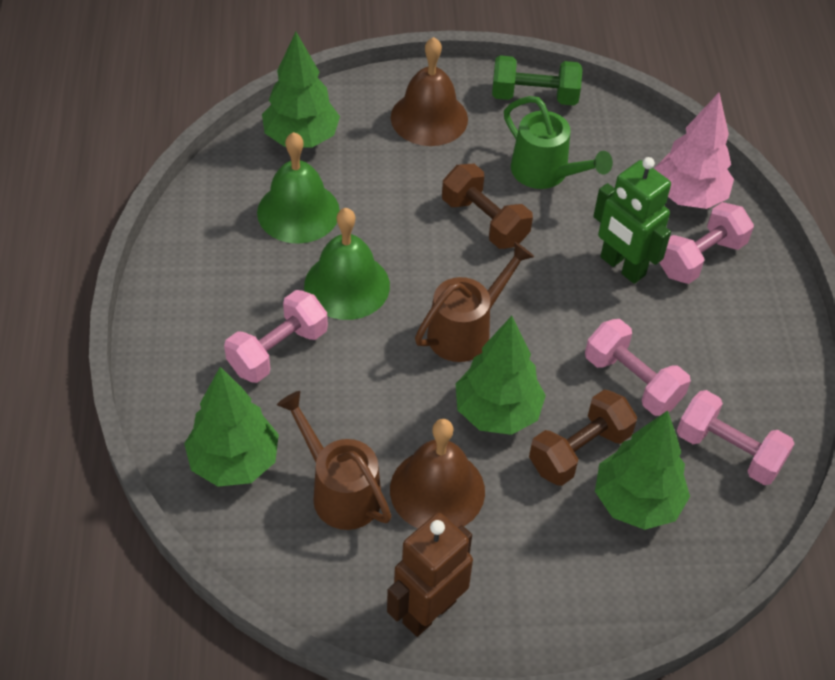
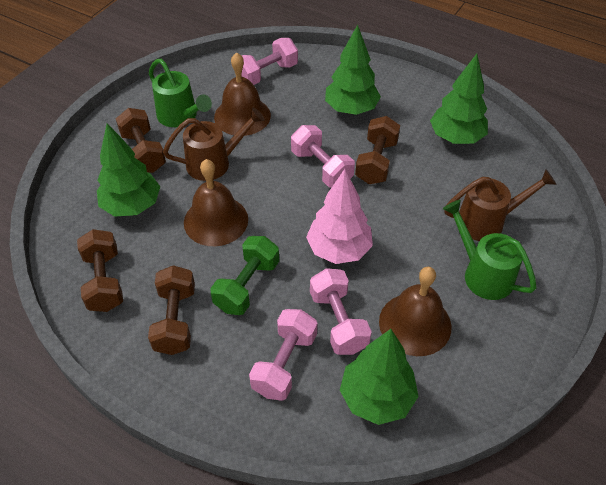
brown bell: [390,419,485,528] [391,37,468,146] = 2 -> [184,159,248,246] [214,52,271,136] [379,267,452,356] = 3
brown dumbbell: [442,164,533,249] [529,389,637,486] = 2 -> [77,229,123,312] [116,108,166,173] [148,265,195,355] [355,116,400,184] = 4
brown robot: [387,513,473,637] = 1 -> none = 0
green bell: [257,132,340,244] [304,208,390,320] = 2 -> none = 0
green robot: [593,157,671,284] = 1 -> none = 0
green watering can: [504,96,613,189] = 1 -> [149,59,212,127] [443,200,536,300] = 2

